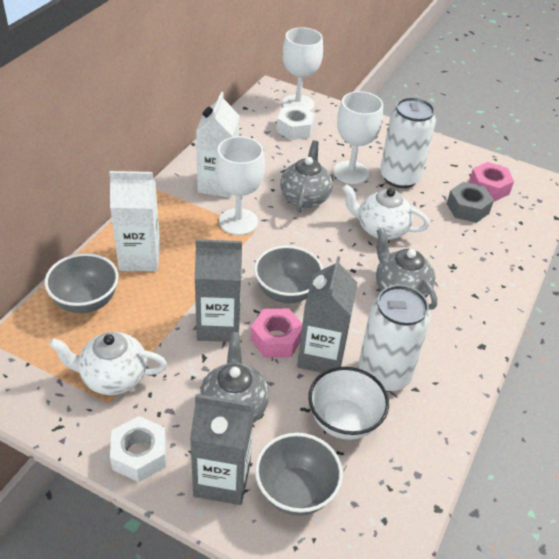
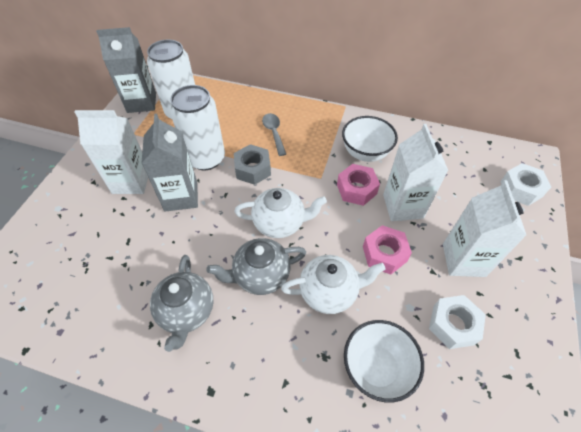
grey bowl: [45,253,119,313] [254,246,323,303] [255,433,343,516] = 3 -> none = 0
grey carton: [190,394,254,505] [195,239,242,342] [297,256,357,373] = 3 -> [96,27,156,113] [141,114,198,212] = 2
grey spoon: none = 0 -> [262,113,286,156] = 1
grey teapot: [200,332,269,423] [280,140,333,213] [376,228,437,310] = 3 -> [150,255,214,352] [206,238,306,295] = 2
white bowl: [308,367,389,440] = 1 -> [342,116,398,162] [344,320,424,403] = 2
white carton: [109,171,160,271] [196,92,240,198] = 2 -> [74,110,148,194] [383,124,448,221] [443,180,527,277] = 3
white goblet: [215,136,265,235] [282,27,323,111] [333,91,383,184] = 3 -> none = 0

